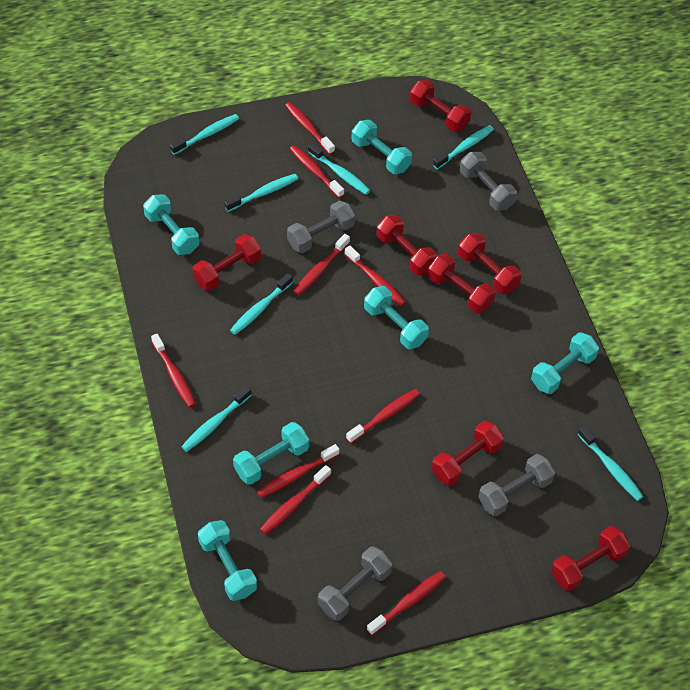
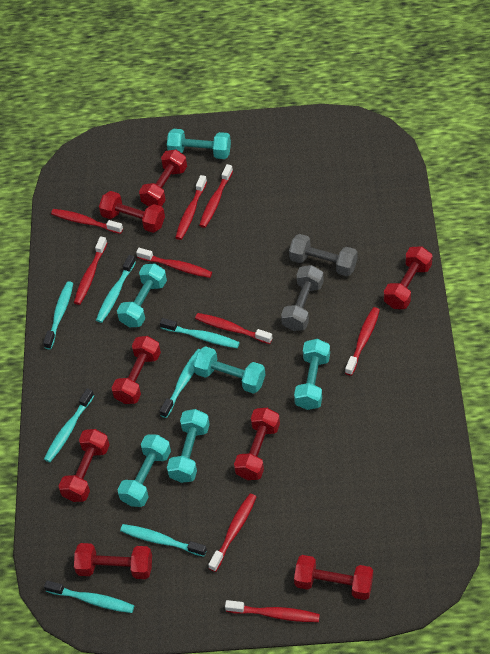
grey dumbbell: [287,201,355,253] [318,546,392,621] [460,152,517,211] [478,454,555,516] = 4 -> [281,265,324,331] [289,234,357,276] = 2
red dumbbell: [192,234,261,291] [377,215,437,276] [410,80,471,132] [428,254,496,314] [432,421,504,486] [458,233,522,294] [551,526,630,591] = 7 -> [59,429,109,502] [74,543,152,579] [99,191,165,233] [111,336,161,404] [139,150,187,207] [234,408,280,480] [294,555,373,600] [384,247,432,309] = 8

